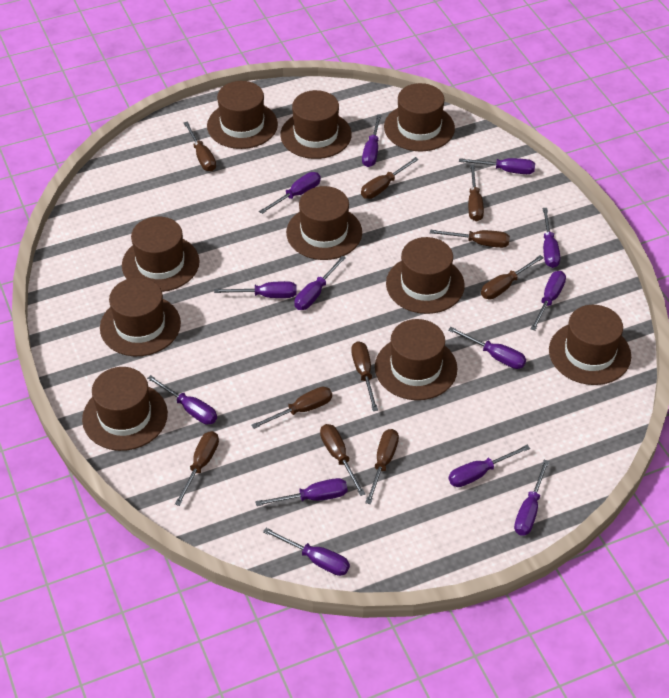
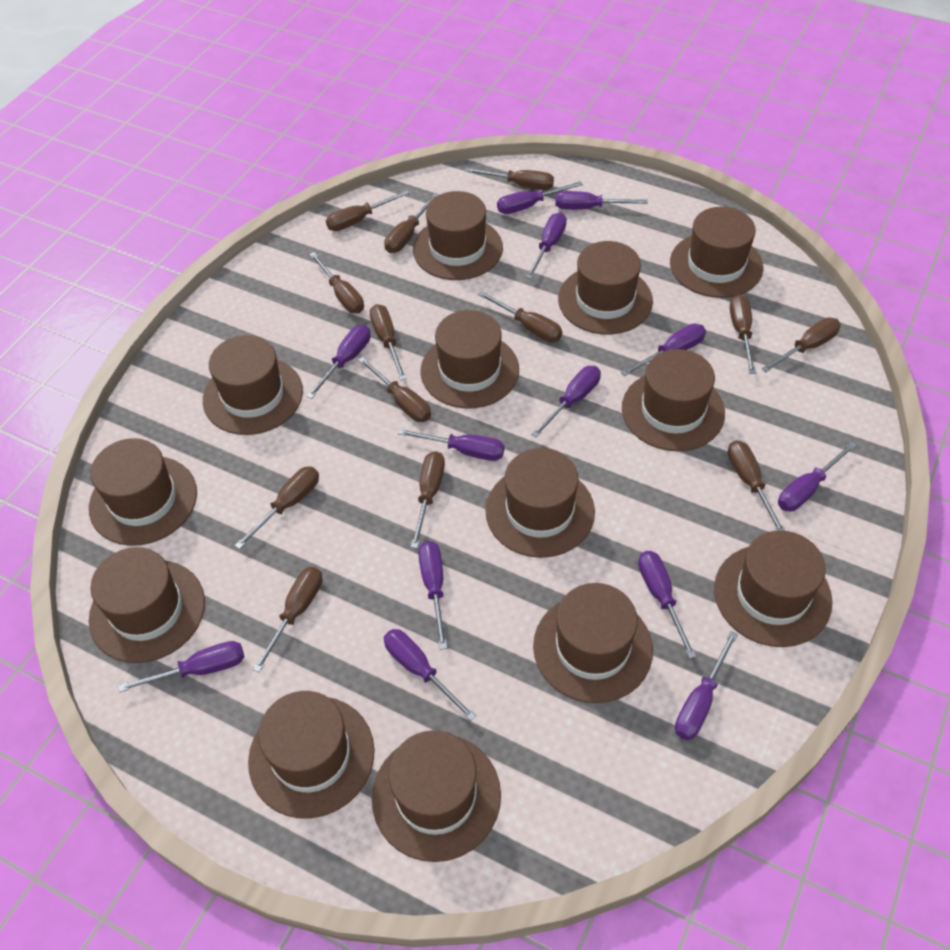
brown hat: [82,367,168,451] [100,278,181,356] [122,217,200,292] [207,81,278,149] [280,90,352,159] [286,186,362,260] [375,319,457,400] [384,83,455,151] [386,237,465,314] [549,305,631,385] = 10 -> [89,438,197,546] [89,547,205,663] [203,335,303,435] [248,691,375,819] [372,730,501,862] [413,191,503,280] [420,310,519,409] [485,448,595,558] [533,583,653,703] [558,241,653,335] [622,349,725,451] [670,207,763,298] [714,530,833,647] = 13
brown screwdriver: [175,431,219,506] [184,121,216,172] [251,387,332,429] [320,424,365,496] [351,341,378,411] [361,157,419,199] [365,429,399,504] [430,230,510,248] [468,165,484,221] [481,255,544,299] = 10 -> [234,466,319,549] [253,567,322,672] [309,252,364,313] [326,190,410,231] [358,357,431,422] [370,304,407,380] [384,193,440,253] [411,451,445,549] [465,168,554,190] [478,291,562,342] [728,440,785,531] [730,294,756,374] [761,317,841,372] = 13

